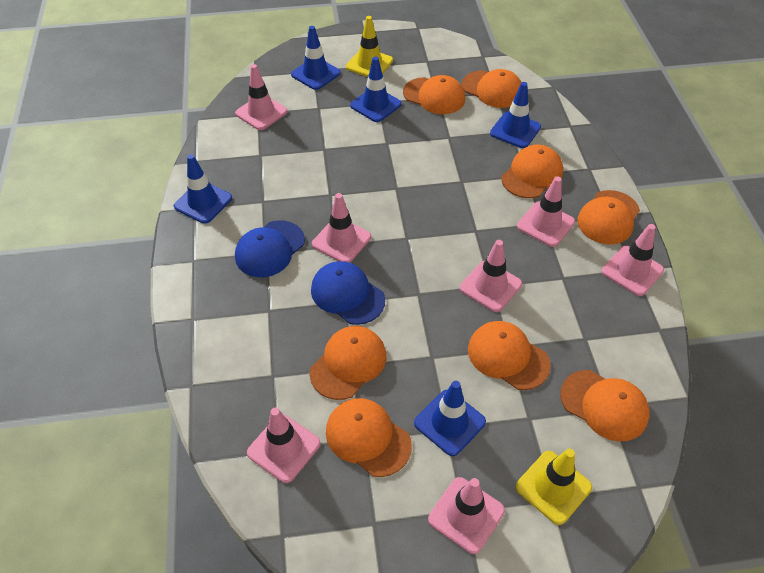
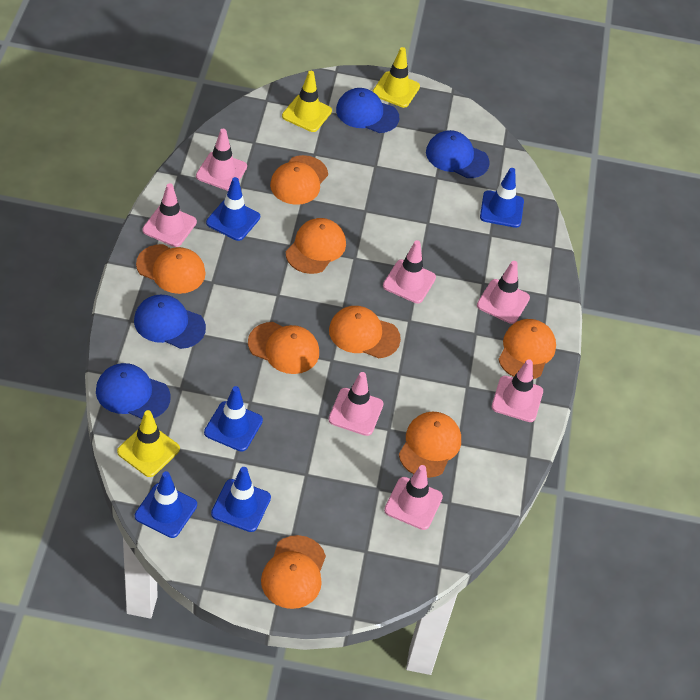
blue cap: [235,221,305,277] [311,261,385,325] = 2 -> [96,363,171,419] [134,295,206,349] [336,88,399,133] [426,130,490,178] = 4
yellow traffic cone: [346,16,393,77] [516,449,592,525] = 2 -> [117,410,180,477] [282,71,332,132] [372,47,420,108] = 3

